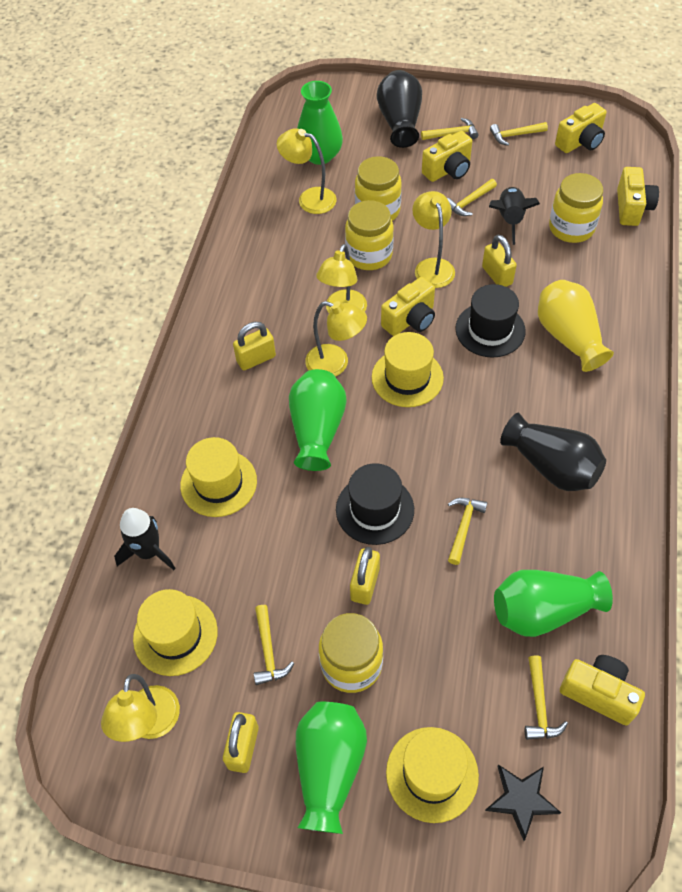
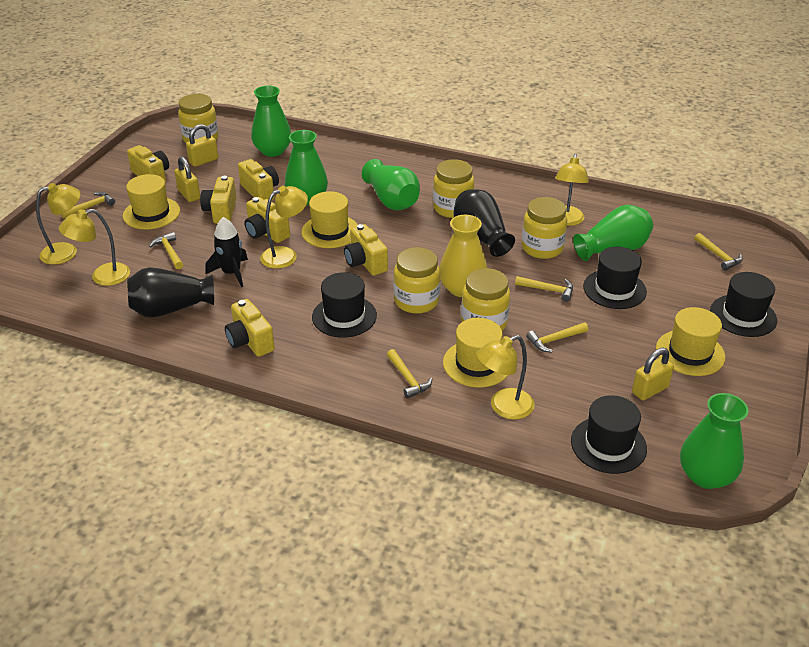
black hat: [336,463,414,545] [455,284,526,357] = 2 -> [312,272,377,338] [571,395,647,474] [583,247,647,309] [710,272,777,337] = 4
black rocket: [114,508,176,570] [489,187,540,245] = 2 -> [206,217,248,287] = 1
black star: [485,765,561,841] = 1 -> none = 0
green vase: [289,369,347,471] [296,702,367,834] [297,81,343,165] [494,570,613,637] = 4 -> [251,86,291,157] [285,130,328,205] [362,159,420,211] [573,205,653,261] [680,393,748,489] = 5
yellow camera: [381,277,435,336] [422,131,472,182] [555,103,607,153] [560,655,645,725] [617,167,659,226] = 5 -> [127,145,169,183] [200,176,236,224] [225,299,275,357] [238,159,279,200] [244,197,290,243] [344,224,388,275] = 6
yellow jar: [319,613,383,693] [345,200,394,270] [355,156,402,221] [549,173,603,243] = 4 -> [178,94,219,143] [394,247,440,314] [433,159,474,218] [461,268,510,331] [522,197,567,259] = 5
yellow padlock: [223,712,259,773] [233,322,276,370] [350,547,380,605] [482,235,517,287] = 4 -> [174,156,200,202] [186,124,218,167] [632,348,674,401] = 3

